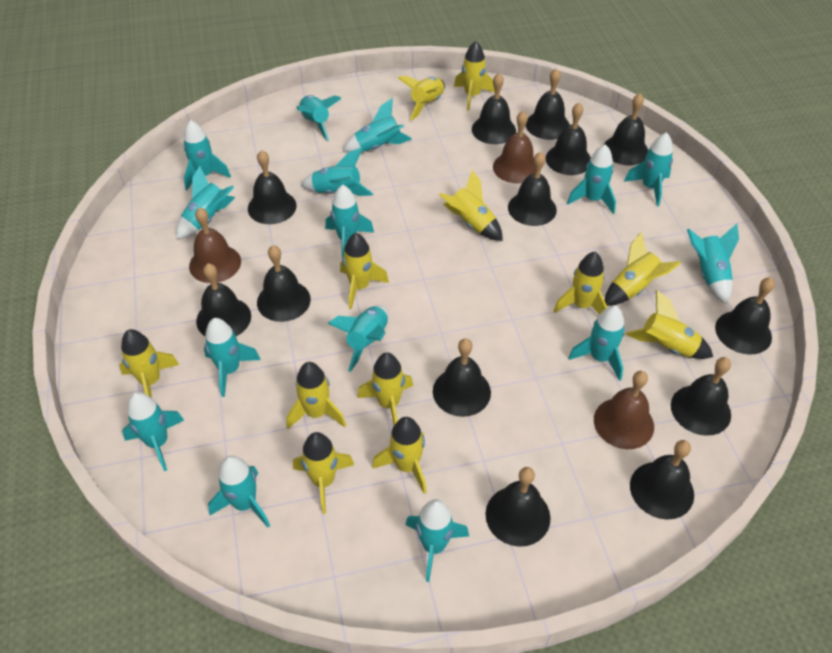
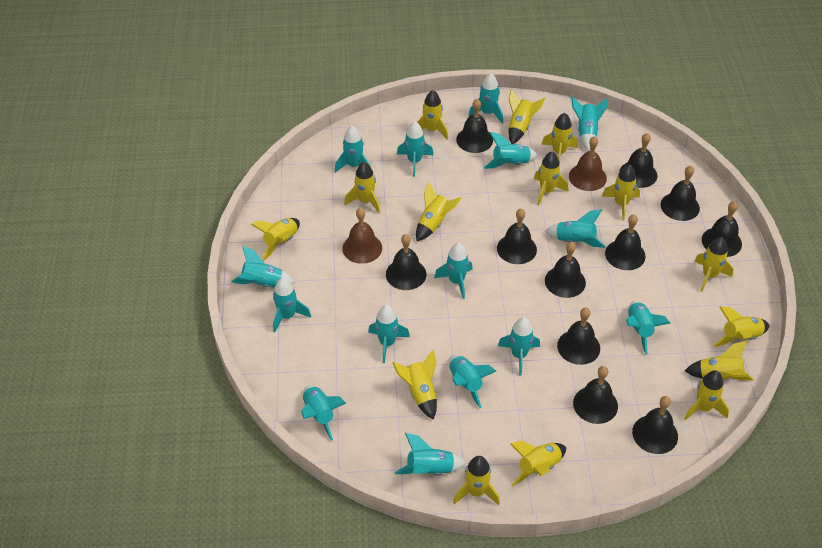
black bell: [196,263,251,336] [248,150,296,224] [257,245,311,322] [433,338,491,417] [472,73,516,144] [486,467,551,547] [508,152,557,226] [526,68,570,140] [545,103,591,175] [604,93,649,166] [630,440,694,520] [671,357,731,436] [715,277,775,355] = 13 -> [386,234,426,290] [456,99,493,153] [497,208,537,264] [545,242,586,298] [557,308,600,365] [573,366,618,424] [605,214,646,270] [620,133,657,188] [632,396,678,454] [661,166,700,221] [702,201,742,257] = 11
brown bell: [189,207,241,283] [493,111,535,184] [594,371,654,449] = 3 -> [342,208,382,264] [569,136,607,191] = 2
yellow rocket: [119,329,179,398] [286,362,346,429] [293,432,354,514] [340,233,389,309] [357,352,413,425] [372,417,427,494] [398,76,445,120] [439,170,503,241] [454,41,495,111] [554,252,607,315] [604,232,681,306] [625,290,713,359] = 12 -> [251,218,300,261] [344,162,381,214] [392,350,437,420] [416,182,462,241] [417,90,448,140] [453,456,500,505] [509,89,546,144] [510,441,566,486] [534,151,568,205] [541,113,578,163] [601,164,640,220] [684,370,729,421] [685,341,754,381] [694,237,733,292] [713,306,770,347] = 15

